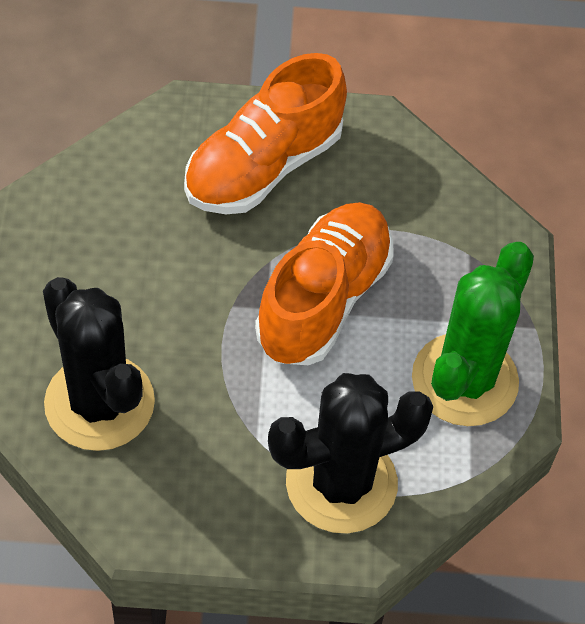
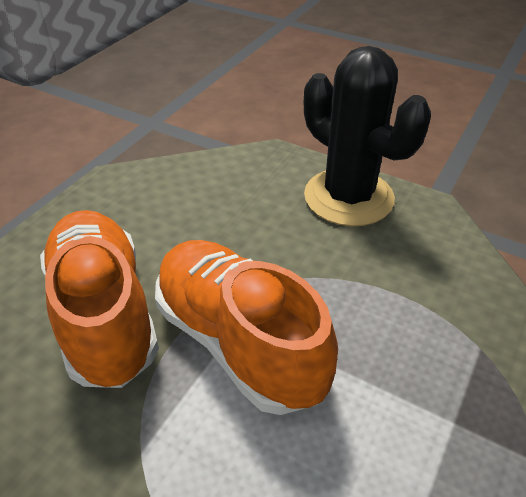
black cactus: [43,277,155,451] [268,373,433,533] = 2 -> [304,46,431,227] = 1
green cactus: [412,242,534,426] = 1 -> none = 0

